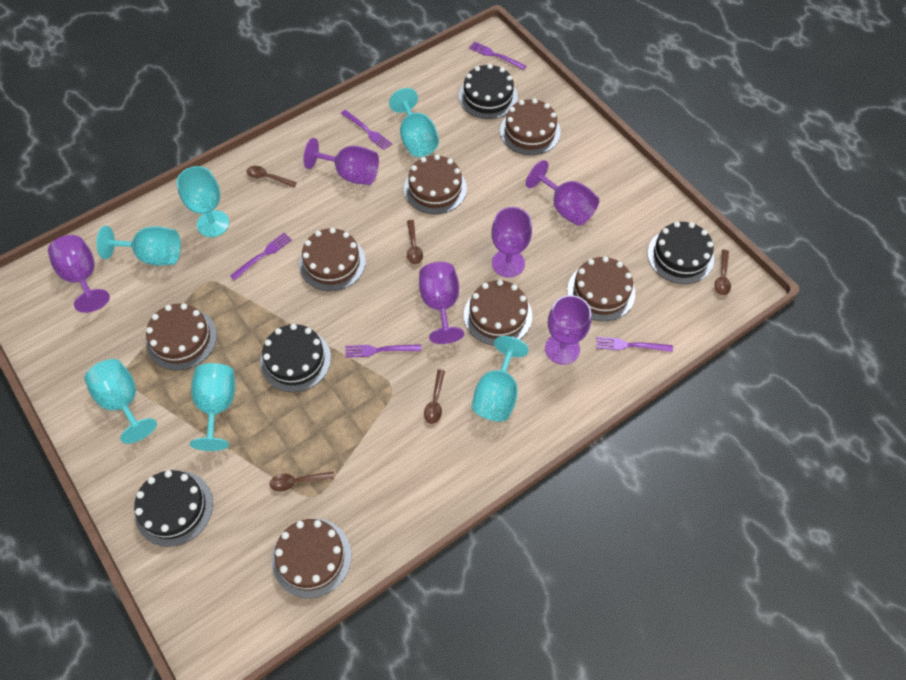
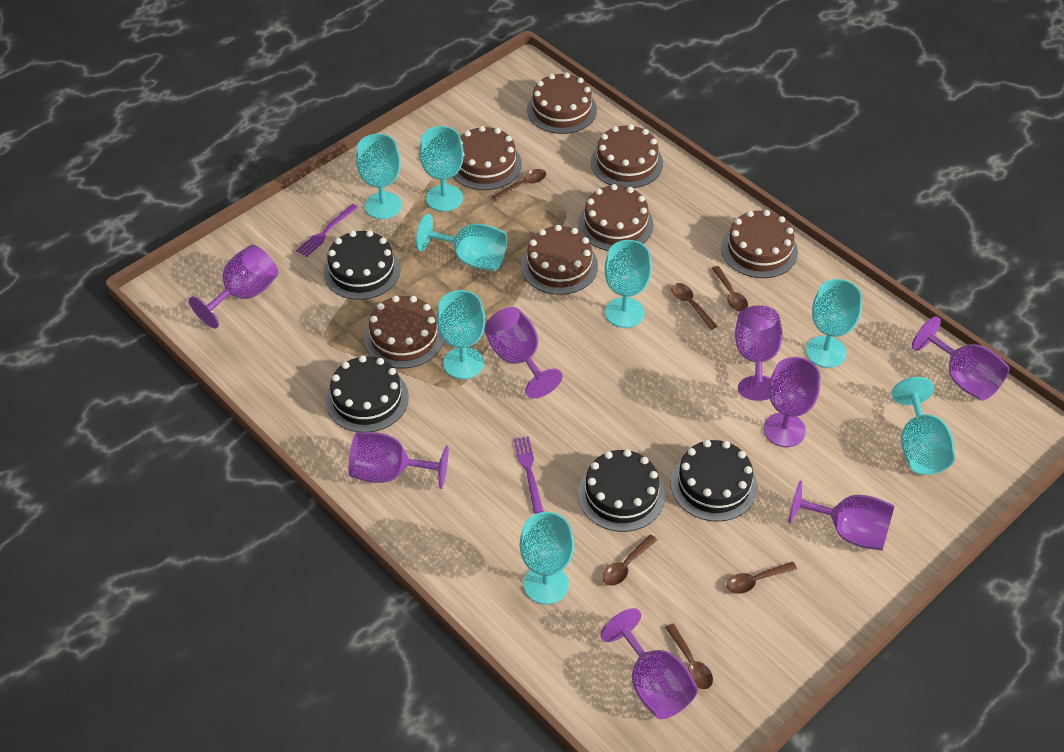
brown spoon: [246,166,297,187] [269,472,334,492] [407,220,423,264] [424,369,445,424] [714,250,731,295] = 5 -> [492,169,546,201] [602,534,657,586] [665,623,713,689] [671,283,717,330] [712,266,748,312] [727,562,797,594] = 6
purple fork: [230,233,292,280] [341,110,392,150] [345,344,421,358] [469,41,526,70] [596,337,673,352] = 5 -> [296,204,358,257] [514,436,544,514] = 2
purple goblet: [48,235,110,313] [304,138,379,185] [419,262,464,344] [491,207,532,278] [526,160,599,226] [545,295,591,365] = 6 -> [189,245,278,329] [348,432,449,489] [484,307,562,399] [601,608,698,719] [735,305,783,401] [764,357,820,447] [788,480,895,551] [912,317,1010,401] = 8
turquoise goblet: [84,359,157,444] [96,226,181,266] [176,166,229,237] [190,363,235,451] [389,88,439,157] [472,336,529,422] = 6 -> [356,134,402,219] [416,214,507,271] [420,126,464,211] [437,290,485,379] [520,512,574,604] [604,240,652,328] [806,279,862,368] [892,377,955,475] = 8

